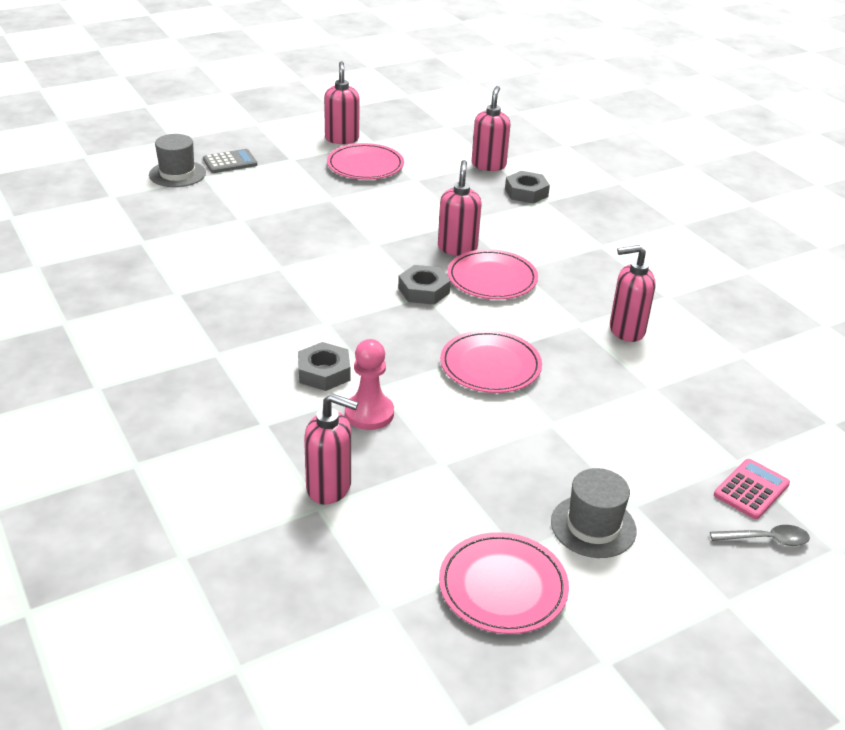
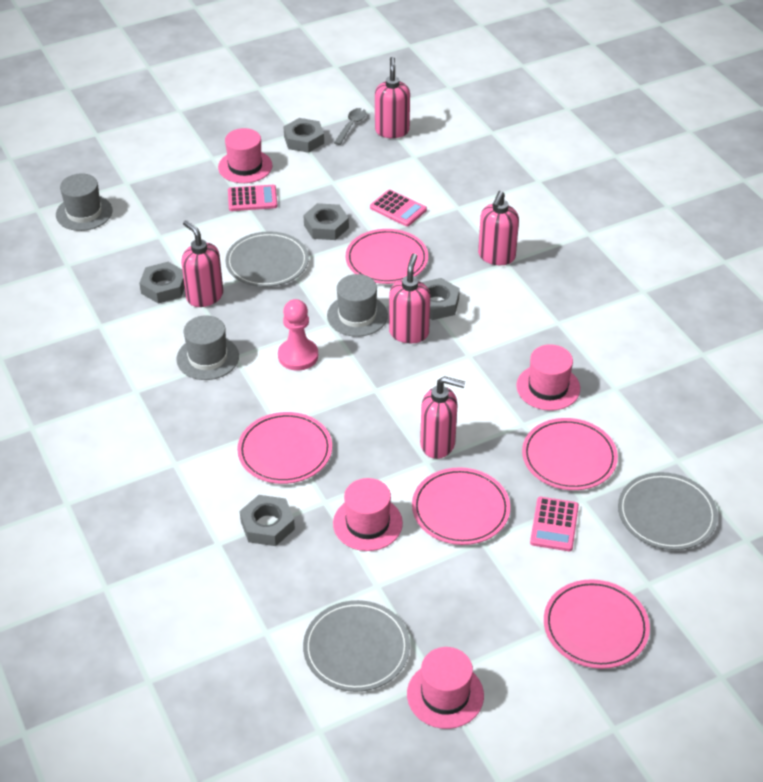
grey calculator: [203,149,257,173] = 1 -> none = 0
grey hat: [149,134,206,187] [551,468,637,558] = 2 -> [56,173,112,231] [176,316,239,380] [327,274,388,337] = 3
grey nut: [298,342,350,391] [398,265,451,305] [505,171,550,203] = 3 -> [139,262,185,304] [240,495,295,546] [283,118,324,153] [303,203,349,240] [422,278,460,320] = 5
grey plate: none = 0 -> [226,231,309,287] [303,600,410,692] [618,472,718,550] = 3
pink calculator: [714,459,790,519] = 1 -> [228,185,278,211] [370,190,427,227] [530,497,579,551] = 3
pink hat: none = 0 -> [218,128,272,183] [333,478,403,551] [407,647,484,729] [516,344,580,411] = 4
pink plate: [327,143,404,179] [439,532,569,634] [440,330,542,393] [447,249,538,299] = 4 -> [237,412,332,484] [346,229,428,284] [412,467,510,545] [522,418,618,490] [544,579,650,669] = 5

